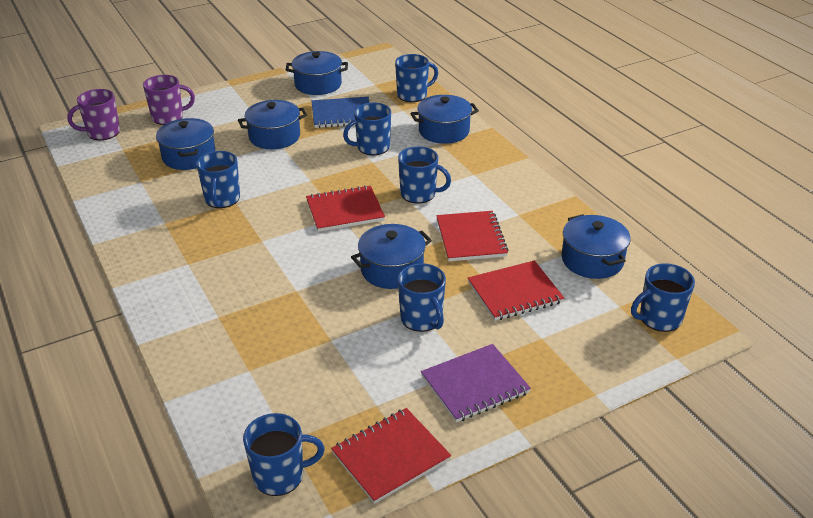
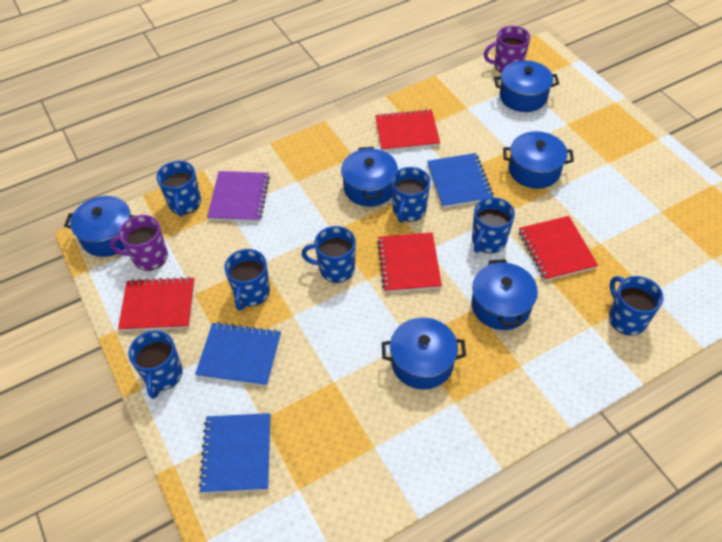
blue notebook: [312,97,370,128] = 1 -> [195,322,281,386] [199,413,271,493] [427,153,494,208] = 3

